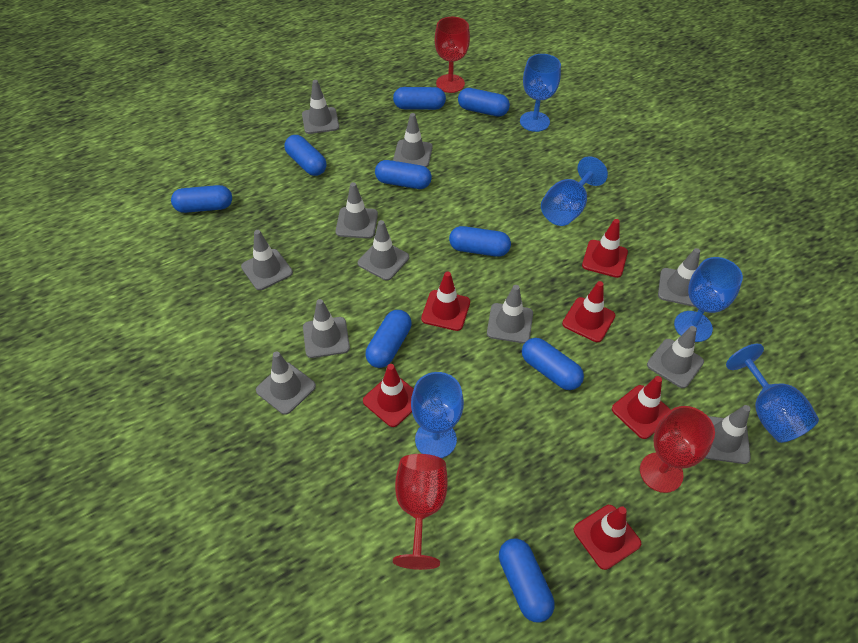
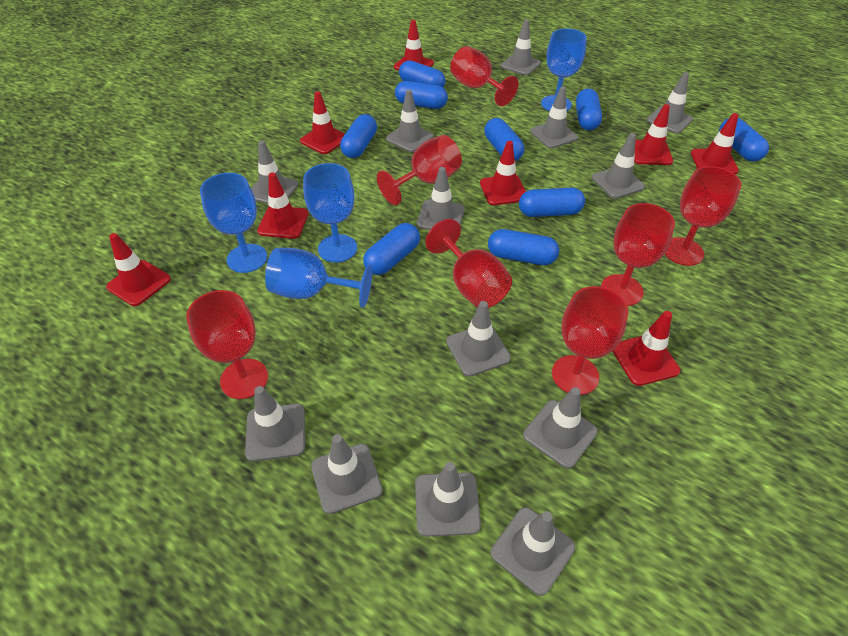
blue goblet: [411,372,464,458] [520,54,561,132] [541,156,608,226] [674,257,743,342] [726,344,819,443] = 5 -> [200,173,267,273] [265,248,372,308] [303,163,357,263] [541,28,587,111] = 4
grey traffic cone: [241,230,293,290] [256,351,316,415] [302,80,339,134] [303,299,350,358] [336,182,378,239] [358,220,409,281] [393,113,433,167] [487,285,533,343] [647,326,704,388] [658,248,700,307] [705,405,751,464] = 11 -> [245,386,305,462] [251,140,299,204] [311,434,383,514] [386,90,434,152] [415,462,481,537] [417,167,465,230] [446,301,511,377] [491,507,575,596] [501,19,541,75] [523,387,598,468] [530,87,578,149] [592,133,645,199] [647,72,693,133] = 13
red goblet: [393,454,448,570] [435,17,470,93] [640,406,715,493] = 3 -> [186,290,268,399] [377,135,462,205] [425,219,512,308] [450,46,518,106] [552,286,628,395] [601,203,675,306] [665,166,741,266] = 7
red traffic cone: [363,364,414,427] [421,271,470,331] [562,281,615,342] [574,505,641,570] [582,219,628,278] [612,376,671,439] = 6 -> [106,233,171,306] [257,172,309,239] [300,91,345,154] [394,20,434,70] [480,141,526,205] [612,311,681,386] [634,104,673,165] [691,113,739,174] = 8

